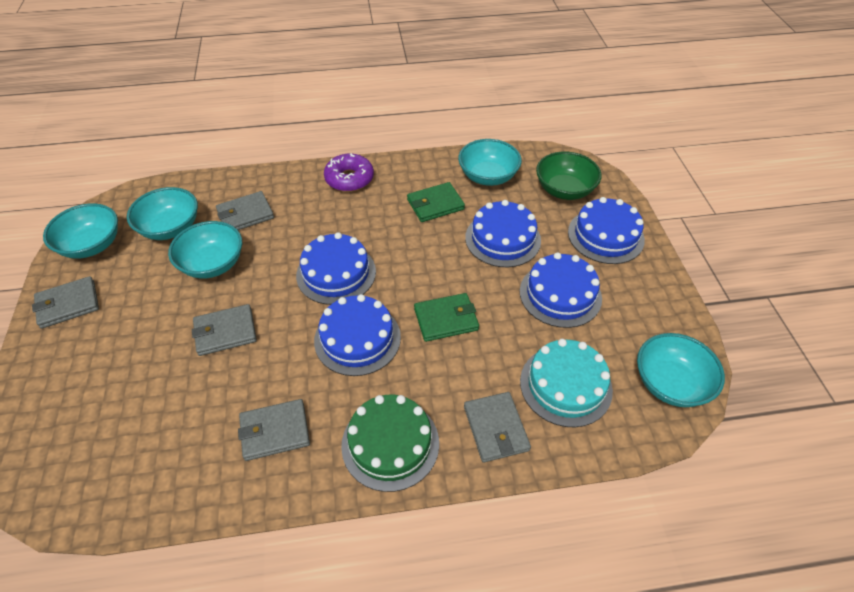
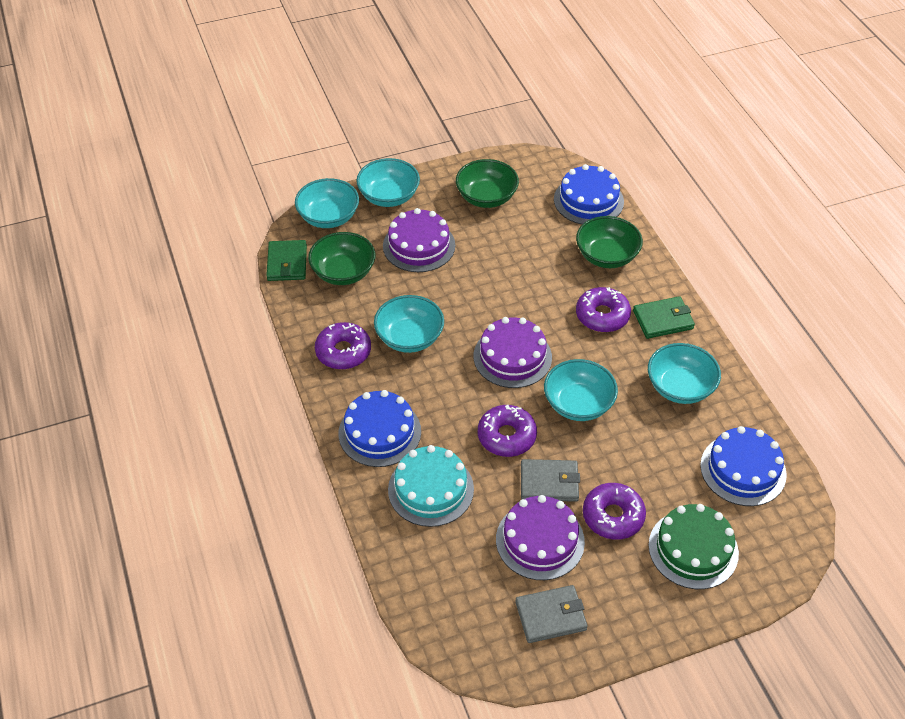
blue cake: [296,232,376,305] [314,294,401,376] [465,200,541,267] [520,252,602,328] [568,197,645,264] = 5 -> [339,390,421,467] [554,164,624,224] [700,426,787,506] = 3
green bowl: [536,152,602,200] = 1 -> [308,232,376,285] [456,159,519,208] [576,216,643,268] = 3
grey wallet: [32,276,99,329] [192,304,257,356] [216,191,274,230] [238,399,310,461] [464,392,531,463] = 5 -> [515,585,588,643] [521,459,580,502] = 2
purple cake: none = 0 -> [383,208,455,272] [473,317,552,388] [496,495,585,580] = 3
purple donut: [324,154,374,192] = 1 -> [315,322,371,369] [478,405,537,457] [576,287,631,332] [583,483,646,540] = 4

